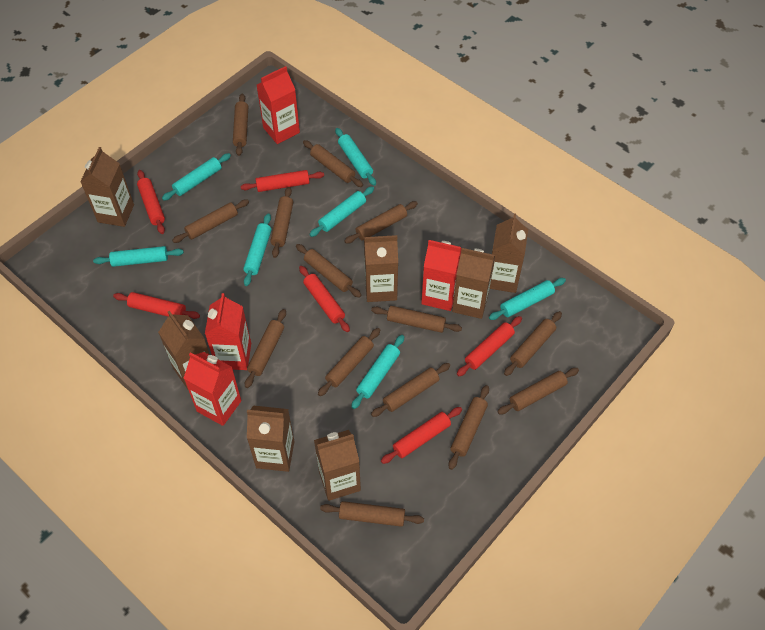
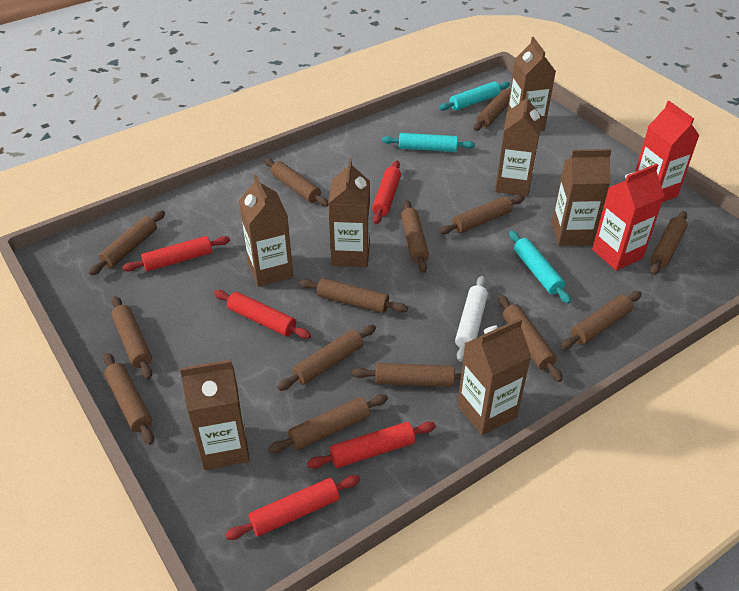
red carton: [184,352,242,426] [205,293,251,370] [257,66,300,144] [421,240,462,311] = 4 -> [592,163,664,271] [635,101,700,202] = 2
red rolling pin: [113,292,200,319] [137,170,165,234] [240,170,324,192] [299,266,350,332] [381,407,462,464] [457,316,522,376] = 6 -> [122,236,230,272] [214,290,311,339] [225,475,360,540] [307,421,436,469] [372,161,401,224] = 5
turquoise rolling pin: [93,246,184,267] [162,153,231,201] [243,213,271,286] [309,186,374,237] [335,128,376,186] [351,335,405,409] [489,278,566,320] = 7 -> [382,133,475,152] [439,82,510,111] [509,231,571,304] = 3
white rolling pin: none = 0 -> [455,276,488,362] = 1

